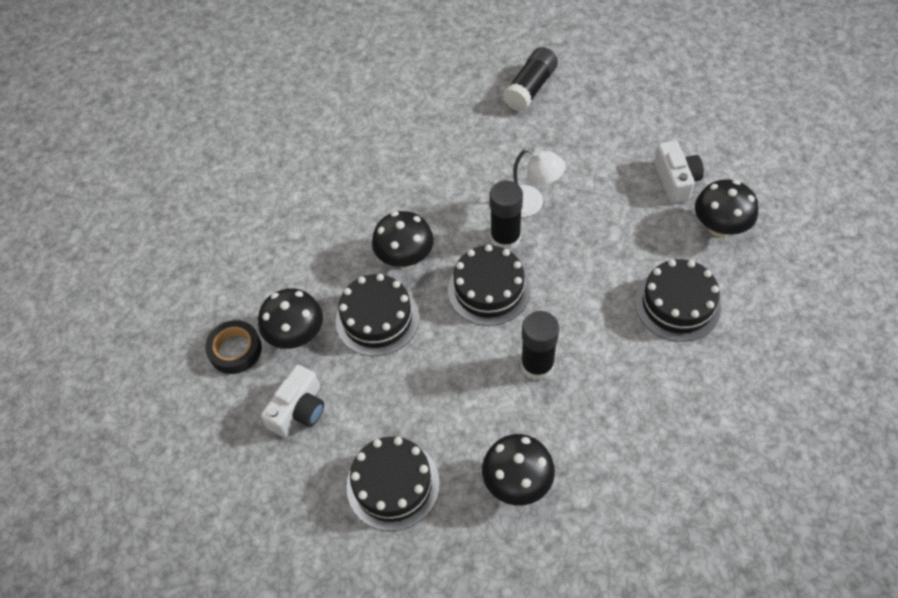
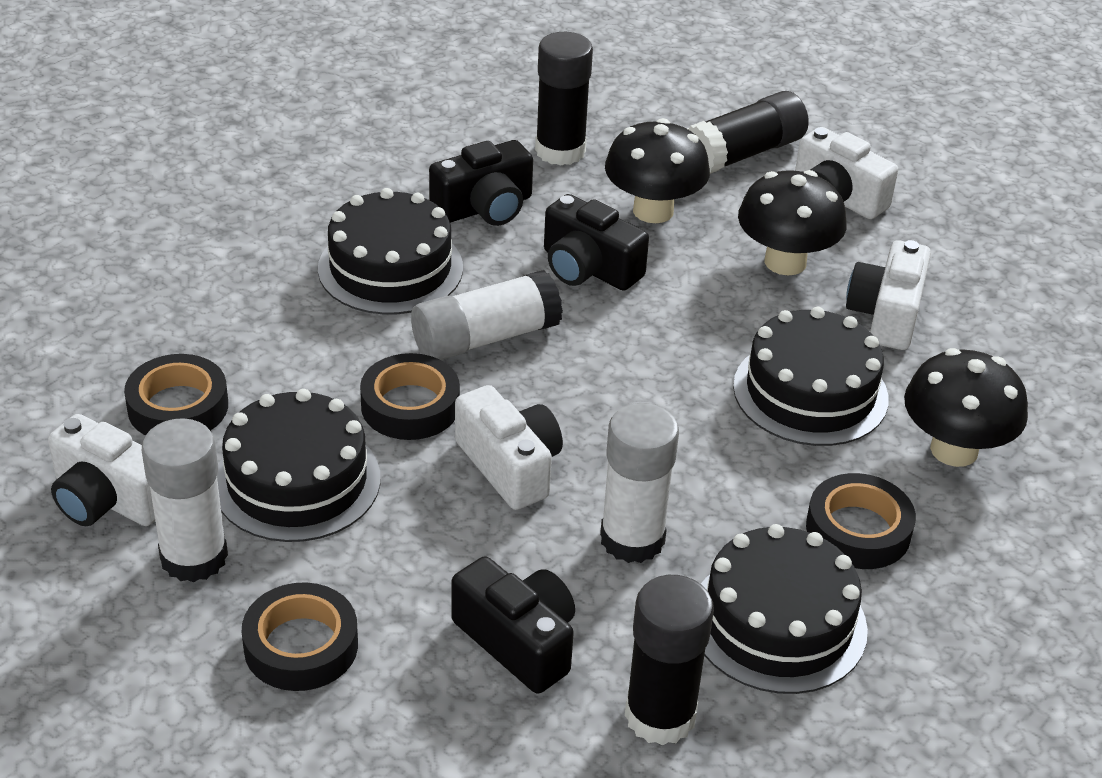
black camera: none = 0 -> [429,140,533,226] [451,556,575,694] [544,194,649,291] = 3
black mushroom: [258,288,323,349] [372,211,434,268] [482,434,555,505] [695,179,758,237] = 4 -> [605,118,710,223] [738,170,847,276] [904,348,1028,467] = 3
black tape: [205,320,262,374] = 1 -> [124,354,228,435] [242,582,358,691] [360,353,460,440] [806,473,916,569] = 4
white camera: [261,364,324,437] [654,141,704,203] = 2 -> [48,414,155,526] [455,385,563,510] [795,127,898,219] [846,240,931,350] = 4
white glue stick: none = 0 -> [142,418,228,582] [411,270,563,360] [600,403,679,563] = 3
white lamp: [513,149,566,217] = 1 -> none = 0

